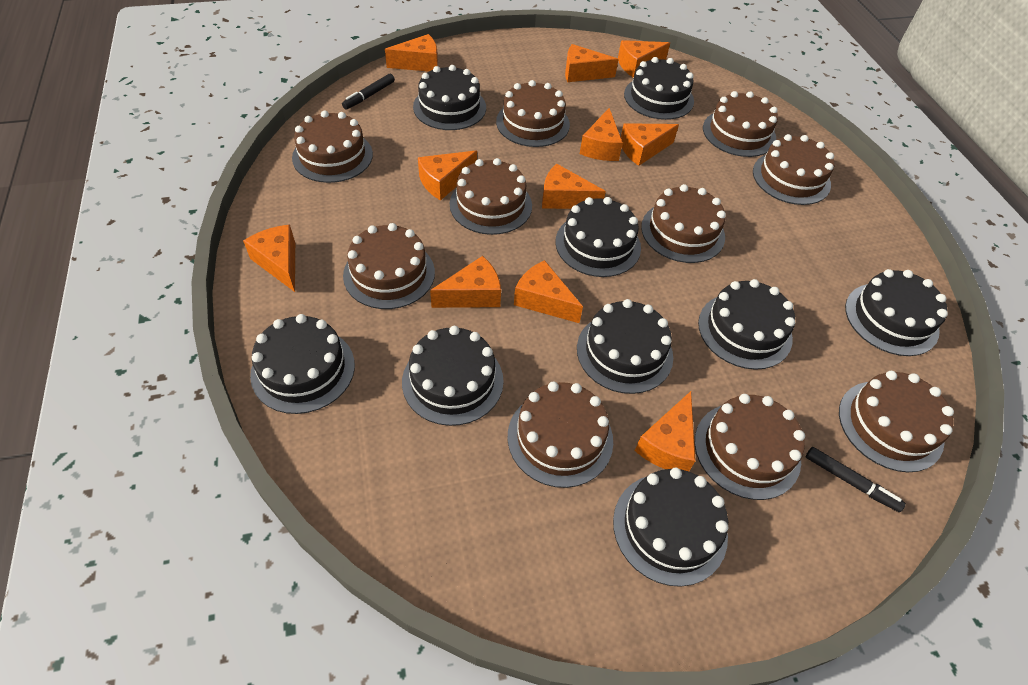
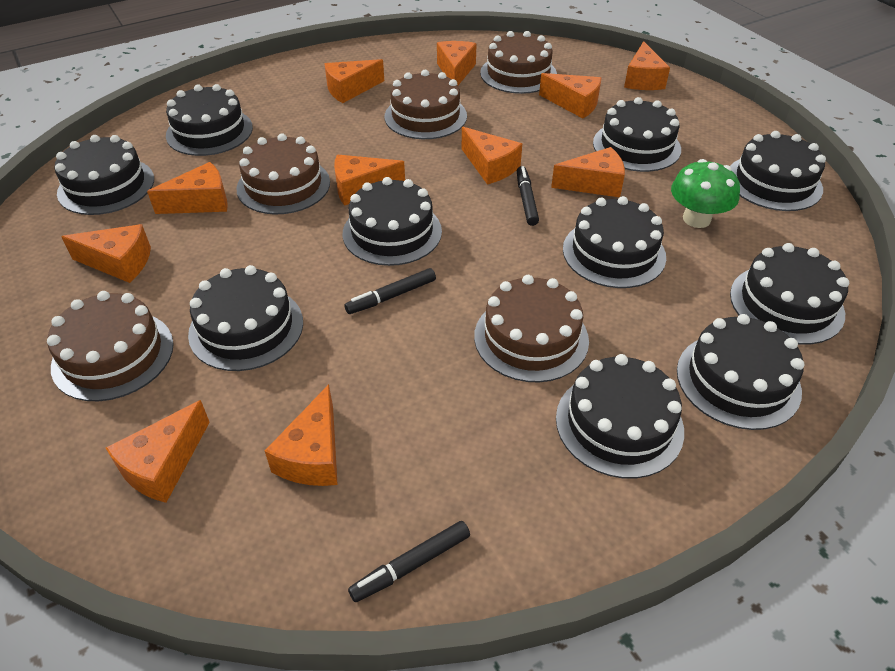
black cake: [250,314,355,414] [402,326,504,426] [413,65,486,130] [556,197,641,277] [577,299,673,394] [613,468,728,587] [624,57,694,120] [698,279,795,370] [845,269,948,356] = 9 -> [54,135,154,215] [166,84,253,156] [188,265,303,371] [343,177,442,266] [556,354,684,479] [563,196,666,288] [593,97,681,172] [677,314,804,430] [730,131,826,211] [730,243,849,345] = 10
black marker: [342,74,395,109] [806,447,906,512] = 2 -> [344,268,436,314] [348,521,470,602] [517,166,539,226] = 3
brown cake: [292,111,373,183] [343,223,435,309] [450,158,532,235] [496,80,570,147] [507,382,613,488] [641,184,726,263] [695,394,805,500] [703,91,778,157] [753,134,834,205] [839,371,954,472] = 10 -> [47,291,174,401] [236,133,330,214] [385,70,467,139] [474,275,589,382] [480,31,557,94] = 5
green mushroom: none = 0 -> [671,159,740,228] = 1

